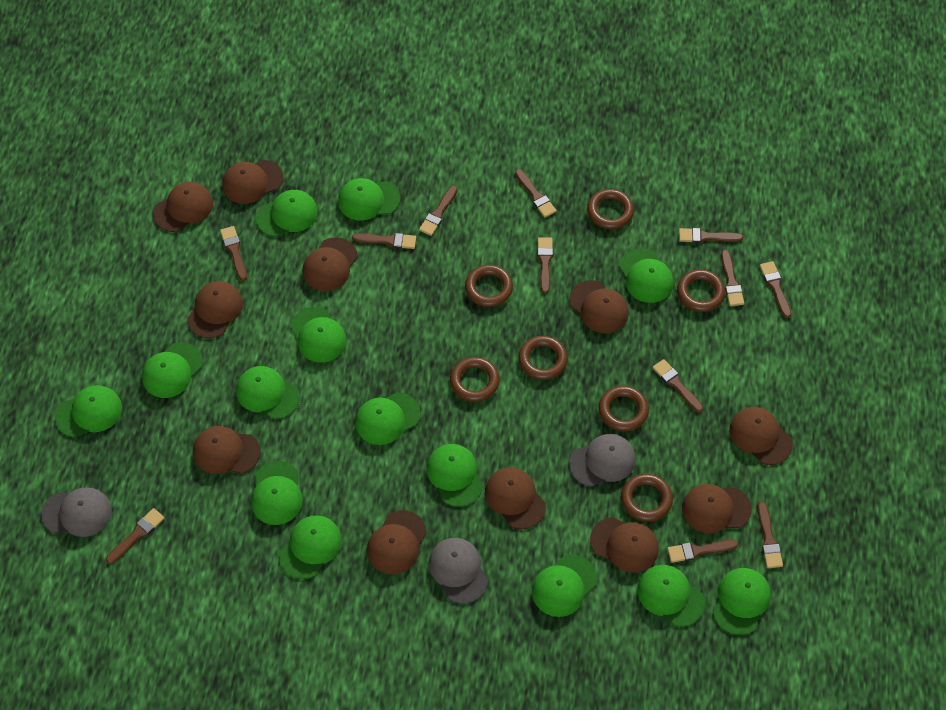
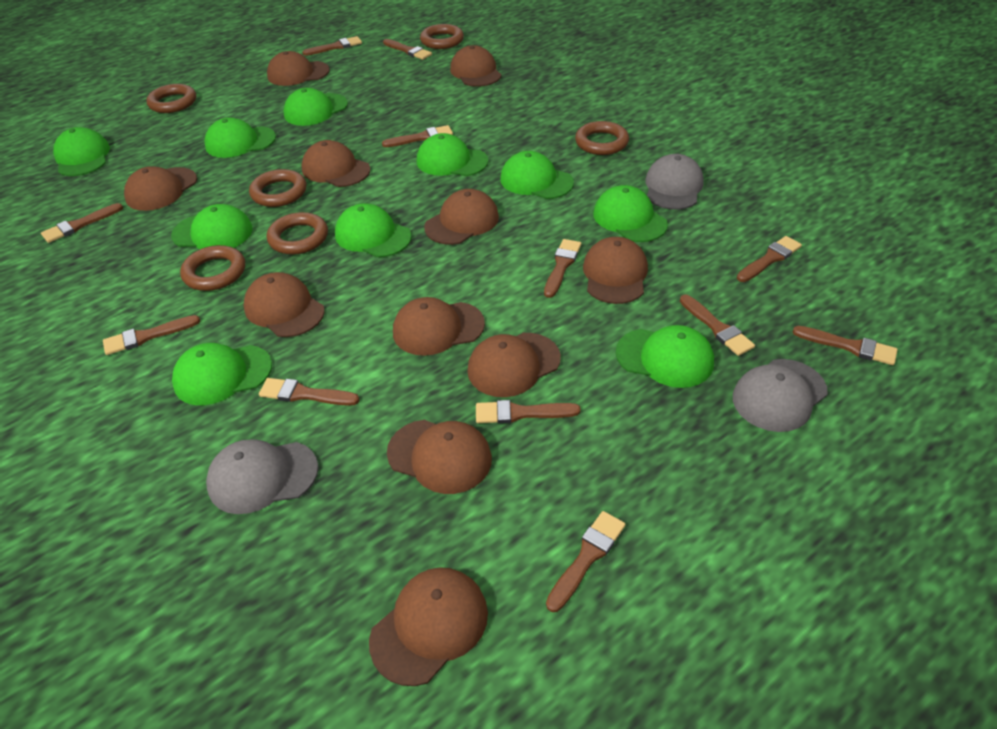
brown ring: [450,357,499,402] [465,265,513,307] [518,336,568,380] [587,189,634,230] [599,386,649,432] [621,474,673,522] [677,269,725,312] = 7 -> [146,84,196,113] [180,245,245,291] [249,169,306,207] [267,212,328,255] [420,24,464,49] [575,121,629,155] = 6
green cap: [55,385,122,438] [142,342,203,398] [236,366,300,419] [251,461,303,525] [256,190,318,237] [279,515,342,579] [291,307,347,363] [338,178,400,220] [355,392,420,445] [427,444,483,507] [532,554,597,617] [619,248,673,303] [637,565,705,627] [713,568,771,635] = 14 -> [53,127,110,176] [171,204,253,249] [172,343,272,405] [204,117,276,158] [283,88,348,126] [335,203,411,257] [417,133,488,176] [500,151,574,199] [593,185,668,242] [616,325,714,388] = 10

